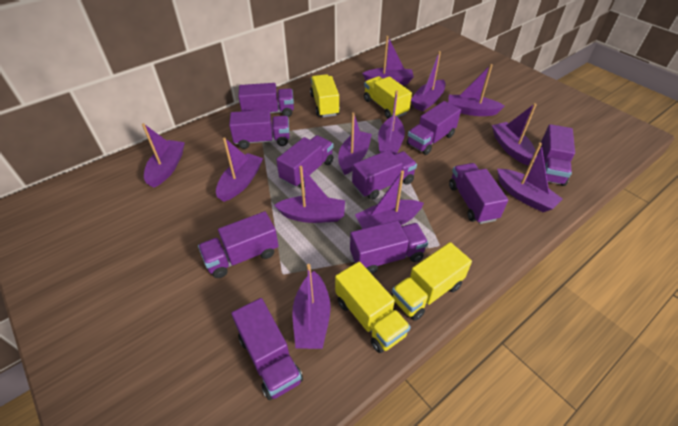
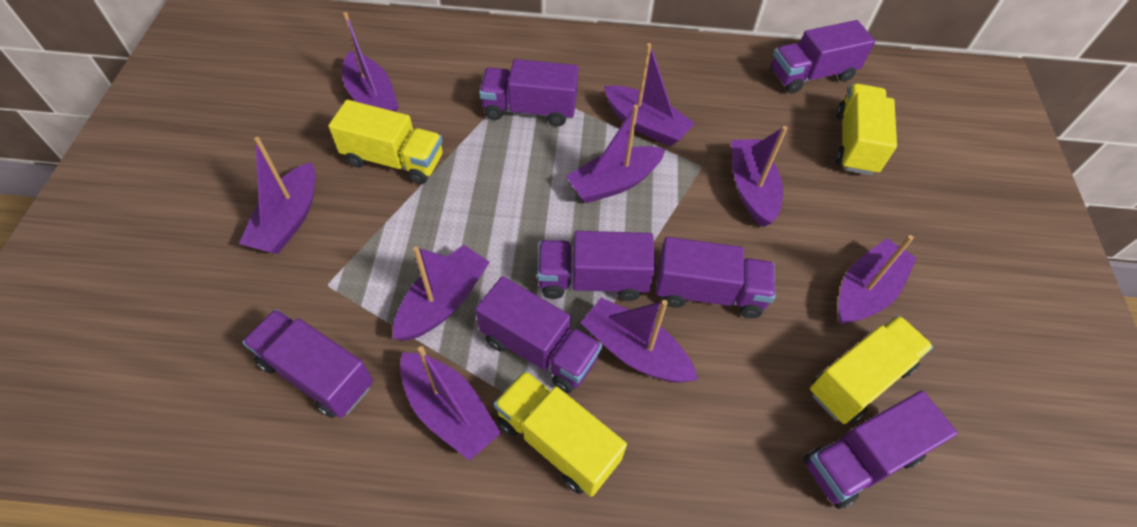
purple boat: [142,123,185,188] [216,137,263,202] [274,166,345,223] [292,264,331,349] [338,112,372,175] [355,170,424,229] [362,36,414,85] [378,90,405,154] [411,51,445,112] [448,64,505,116] [492,103,537,165] [497,143,563,212] = 12 -> [239,137,316,254] [342,12,399,112] [393,245,490,341] [400,346,501,461] [566,105,665,203] [581,298,698,383] [604,43,695,146] [731,126,788,227] [838,235,917,324] = 9
purple truck: [198,211,279,278] [229,110,290,149] [231,298,303,400] [238,83,294,117] [276,135,333,188] [350,220,428,274] [352,150,417,200] [407,101,461,155] [449,163,508,224] [537,124,575,186] = 10 -> [242,309,373,418] [475,276,602,393] [479,59,579,126] [537,231,655,301] [656,237,775,318] [771,20,875,94] [804,391,958,509] = 7

